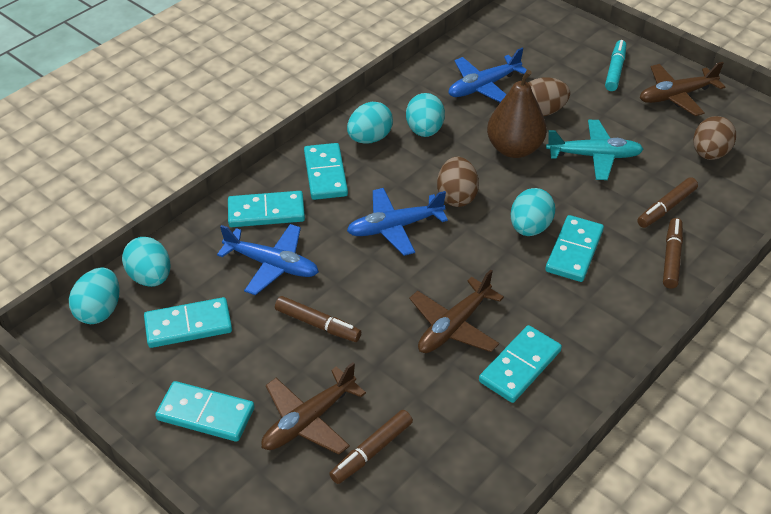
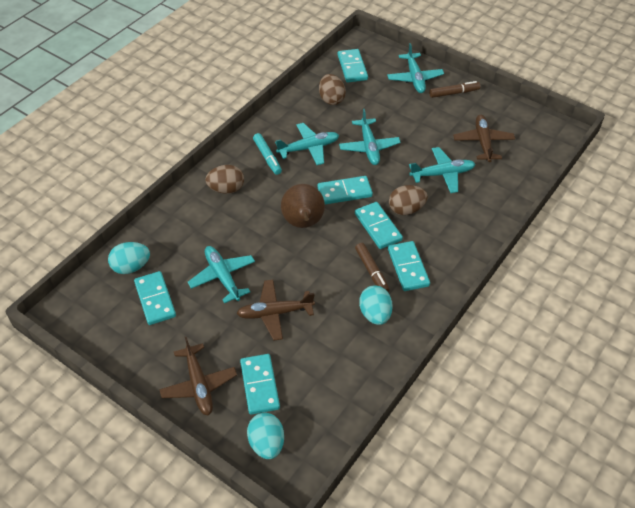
blue plane: [217,224,319,295] [347,188,448,256] [448,48,526,102] = 3 -> none = 0
brown marker: [275,296,361,342] [329,410,413,484] [637,177,698,228] [663,218,683,289] = 4 -> [355,243,390,292] [429,81,480,98] = 2
turquoise egg: [69,267,120,324] [122,237,171,287] [347,102,393,144] [406,93,445,137] [511,188,555,236] = 5 -> [108,242,150,274] [247,413,284,459] [359,286,393,325] = 3
turquoise plane: [546,120,644,180] = 1 -> [188,246,255,303] [275,123,339,165] [339,109,401,165] [387,43,444,93] [409,147,475,193] = 5

